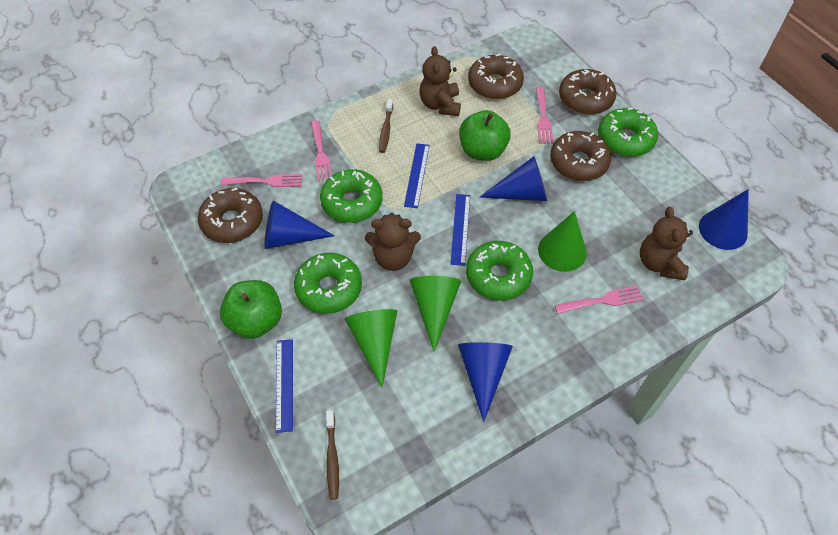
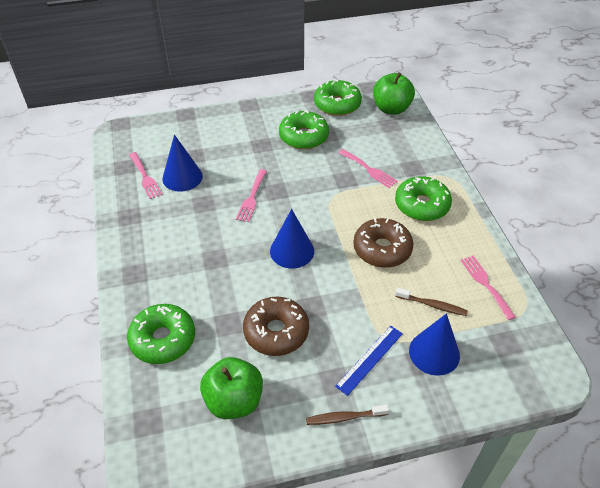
blue cone: [265,201,335,249] [458,342,513,422] [479,156,547,201] [699,189,749,250] = 4 -> [162,135,203,192] [270,209,314,268] [409,313,460,376] = 3
blue ruler: [276,339,293,433] [404,143,430,208] [450,194,470,266] = 3 -> [335,326,403,396] = 1
brown donut: [198,188,263,243] [468,54,524,99] [550,131,611,181] [559,69,617,115] = 4 -> [243,297,309,356] [353,218,413,268] = 2
brown teddy bear: [365,213,421,271] [419,46,461,116] [640,207,693,280] = 3 -> none = 0
green cone: [345,309,397,388] [410,276,461,352] [538,211,587,272] = 3 -> none = 0

